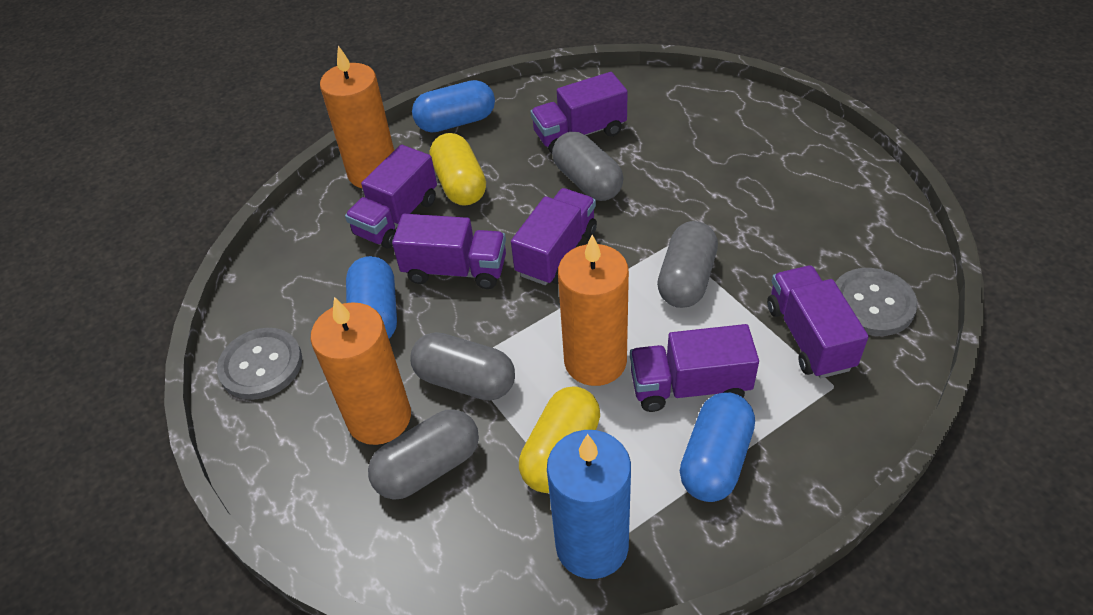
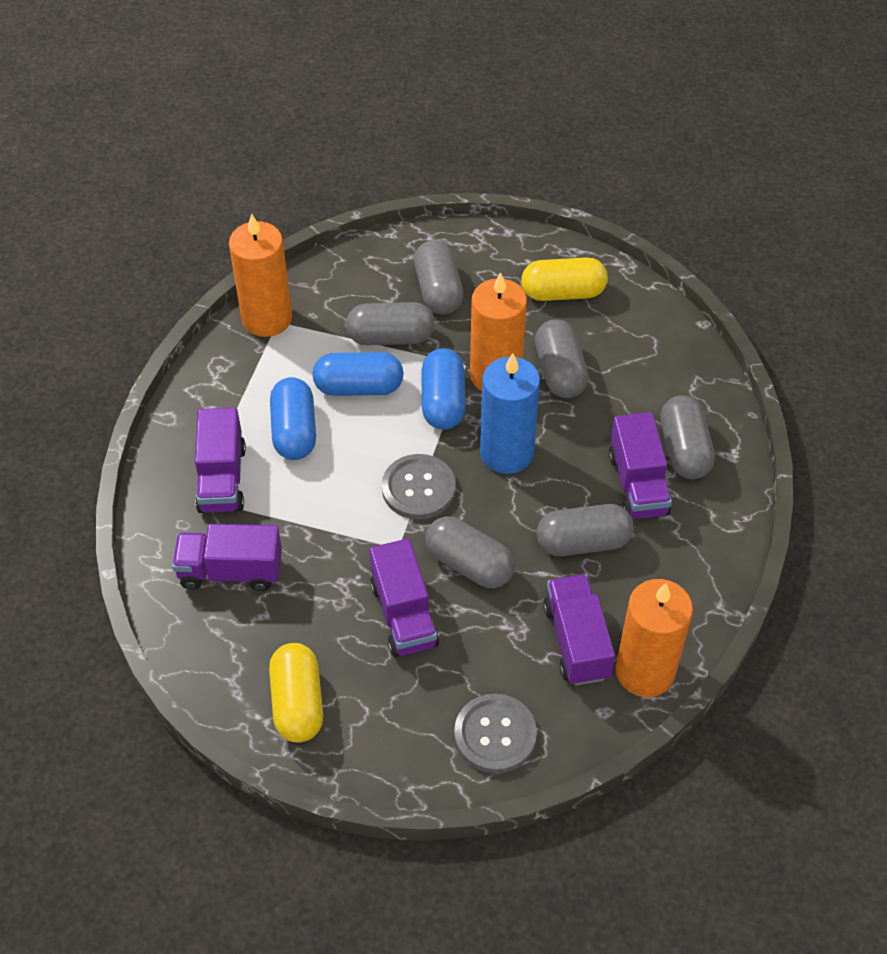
grey capsule: [368,409,479,500] [410,332,515,401] [552,132,624,201] [657,221,718,308] = 4 -> [346,302,435,345] [414,240,463,314] [425,516,515,588] [535,319,588,398] [537,504,634,556] [660,395,715,479] = 6
purple truck: [345,145,437,248] [392,214,506,289] [511,188,597,285] [530,72,628,153] [630,324,759,412] [767,266,869,378] = 6 -> [172,524,282,591] [195,407,246,513] [369,539,439,657] [543,574,615,686] [609,412,672,519] = 5

